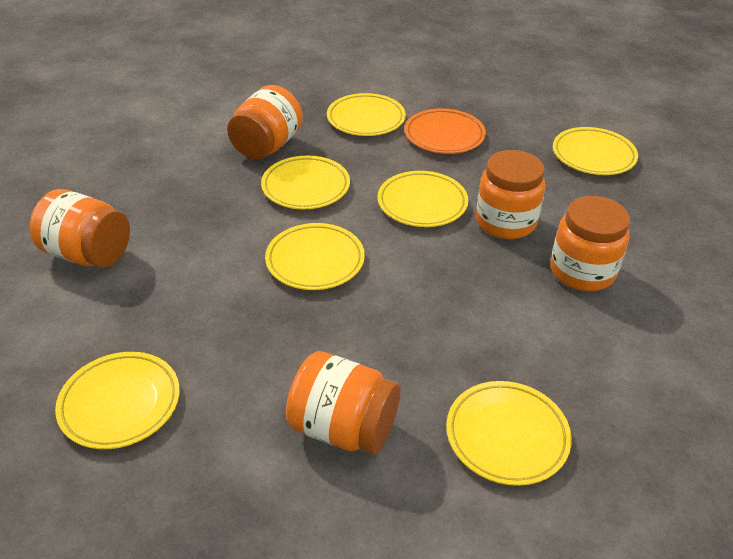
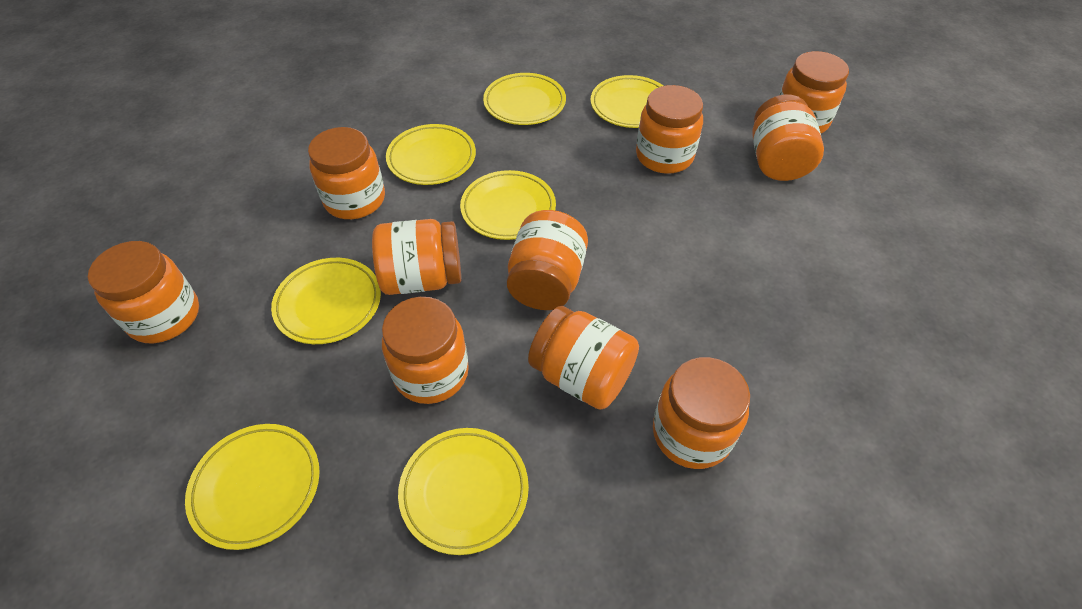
orange jar: [30,189,130,268] [227,85,303,160] [286,351,401,455] [476,150,545,239] [550,196,630,291] = 5 -> [88,241,199,343] [308,127,385,219] [372,219,461,295] [382,297,469,404] [507,210,588,310] [528,306,639,410] [636,85,703,174] [653,357,750,469] [752,94,824,181] [779,51,849,134] = 10
orange plate: [404,108,486,154] = 1 -> none = 0

